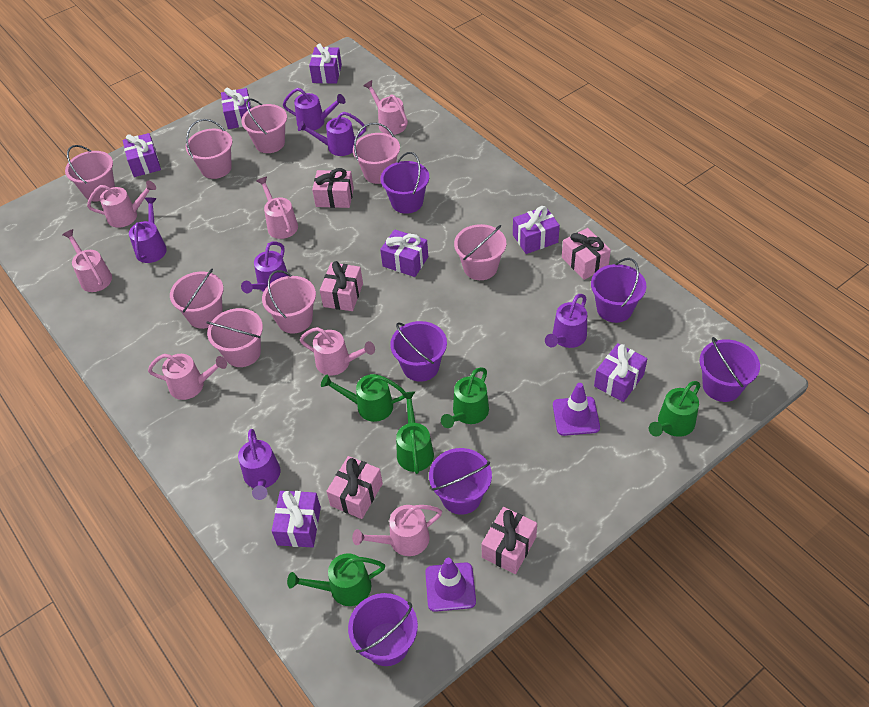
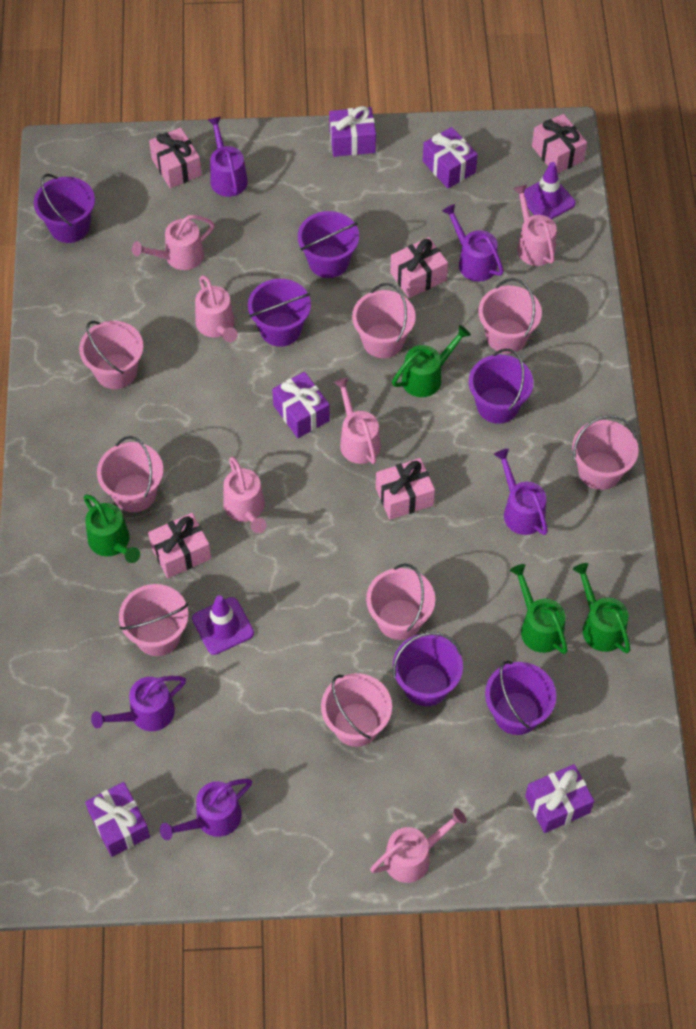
green watering can: [287,553,385,606] [321,374,405,422] [396,392,434,474] [441,367,489,428] [649,381,700,437] = 5 -> [84,494,140,563] [392,325,471,397] [510,564,568,654] [573,563,630,653] = 4
pink watering can: [62,229,112,292] [87,181,156,228] [148,354,227,400] [257,177,298,239] [300,327,375,376] [352,505,442,556] [363,80,408,135] = 7 -> [132,215,214,270] [195,275,238,342] [223,457,267,533] [334,378,381,464] [370,808,467,883] [513,185,557,266] = 6
purple gift: [123,133,161,177] [221,88,252,129] [272,491,321,547] [309,44,342,84] [380,229,428,277] [513,206,560,254] [594,343,647,402] = 7 -> [85,782,150,857] [272,372,330,438] [329,106,376,157] [423,127,478,188] [525,764,594,833] = 5
purple watering can: [129,198,167,263] [238,429,280,500] [241,241,288,293] [283,88,345,131] [298,112,366,156] [545,294,587,348] = 6 -> [91,676,186,731] [160,779,252,840] [208,117,248,197] [442,204,504,282] [494,449,548,535] = 5

